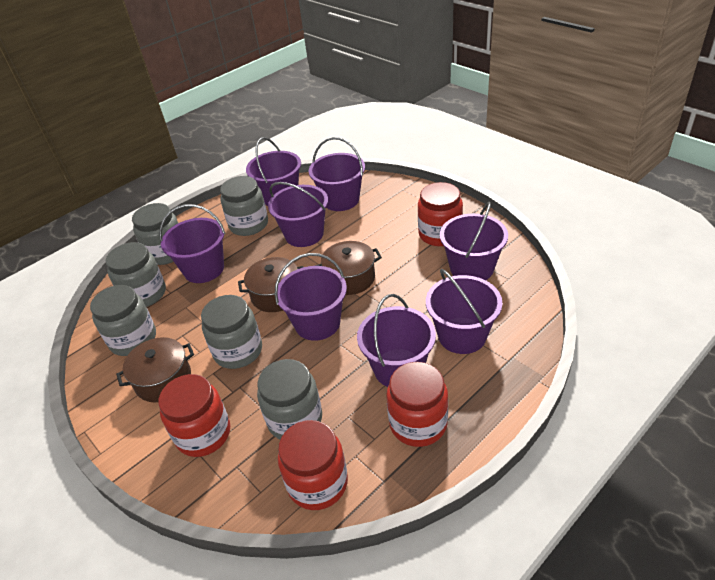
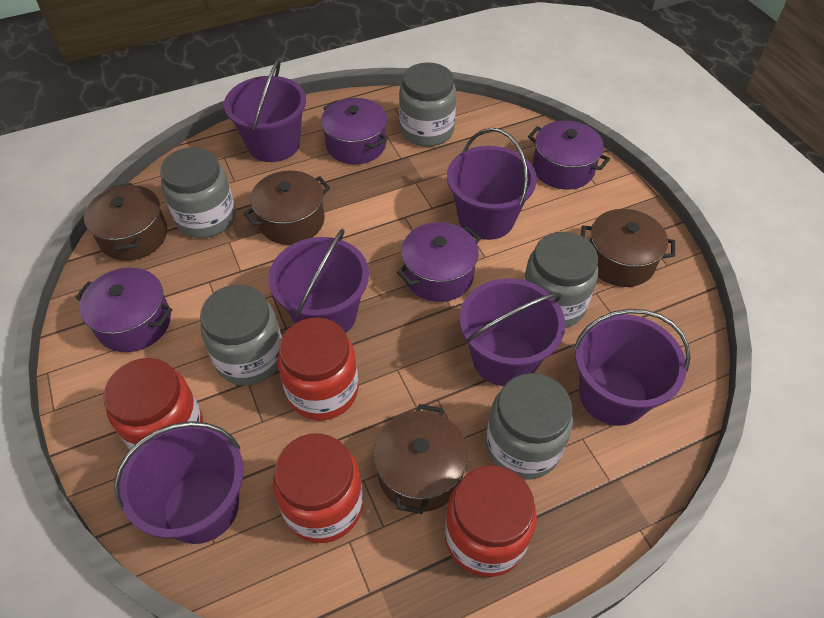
brown pot: [116,337,194,402] [238,257,303,312] [315,241,382,295] = 3 -> [84,183,167,261] [244,170,330,245] [373,404,468,514] [581,209,675,287] = 4
grey jar: [90,285,156,356] [106,242,166,307] [132,203,178,265] [201,295,262,369] [220,176,268,236] [257,359,322,440] = 6 -> [160,147,236,238] [200,285,282,385] [399,62,456,147] [486,373,573,480] [524,232,598,328] = 5
purple bucket: [159,204,226,283] [246,137,301,206] [268,182,328,247] [275,253,347,341] [308,137,365,211] [357,294,436,387] [426,269,502,354] [440,202,508,280] = 8 -> [114,421,243,544] [224,59,306,162] [268,229,369,333] [447,128,537,240] [460,279,565,386] [573,309,691,426] = 6
purple pot: none = 0 -> [75,268,172,352] [321,98,387,164] [397,222,481,302] [528,121,610,190] = 4

